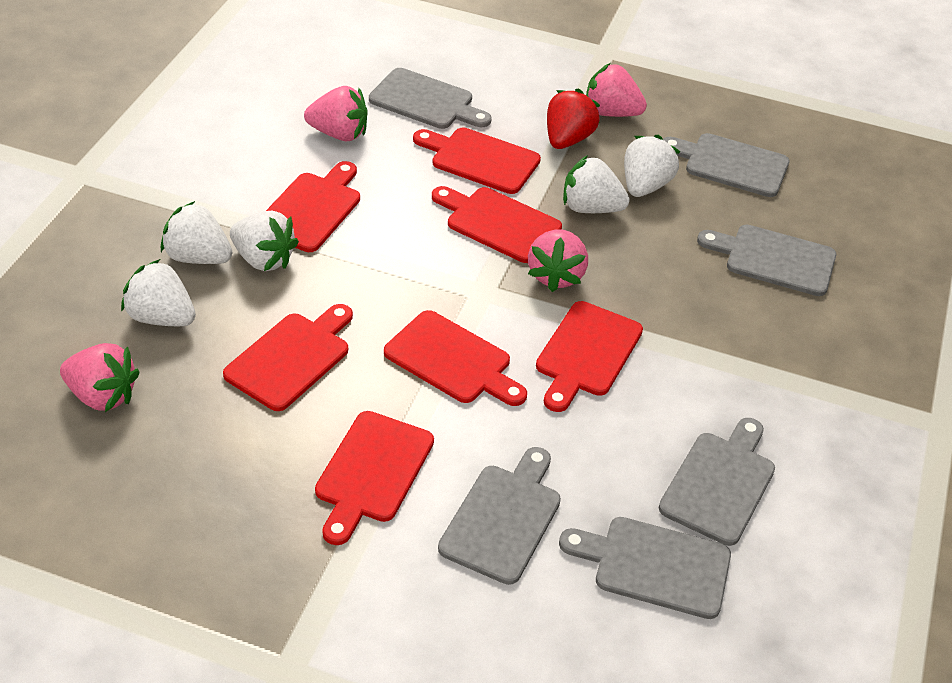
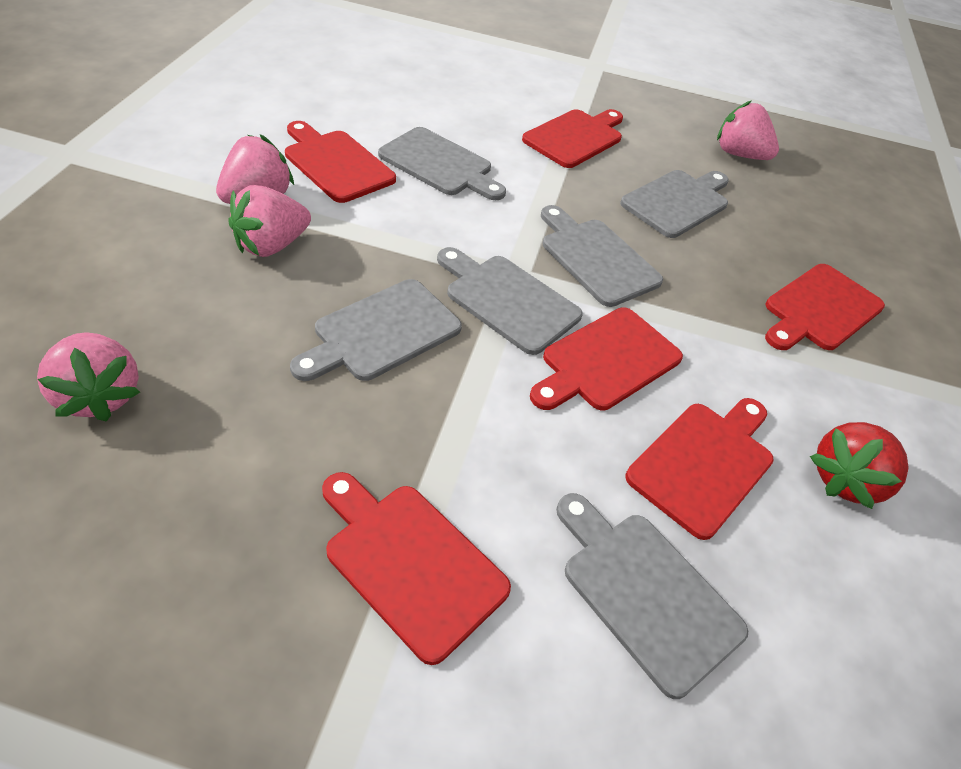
red cutting board: [223,304,353,411] [266,161,360,252] [315,411,434,545] [384,310,527,406] [413,128,541,194] [432,186,562,263] [536,301,643,412] = 7 -> [285,121,396,203] [322,472,511,665] [522,109,623,168] [530,307,683,410] [626,398,774,540] [765,264,885,350] = 6
white strawberry: [121,259,196,326] [161,201,232,264] [230,211,299,271] [563,155,630,213] [624,135,680,197] = 5 -> none = 0

